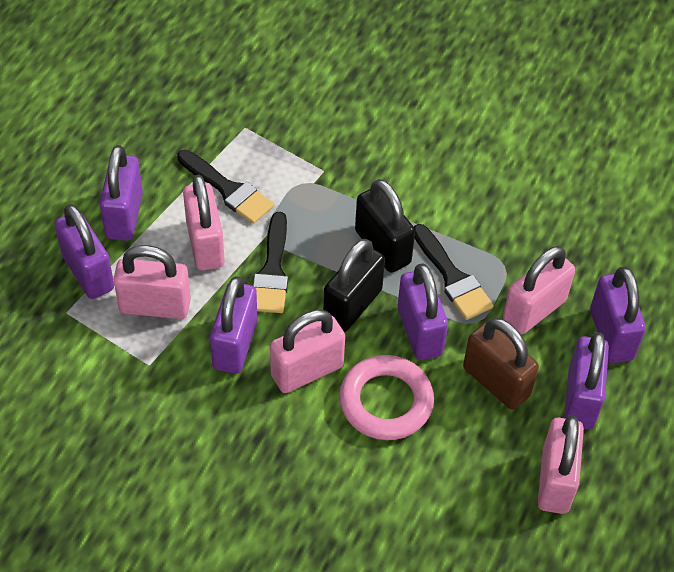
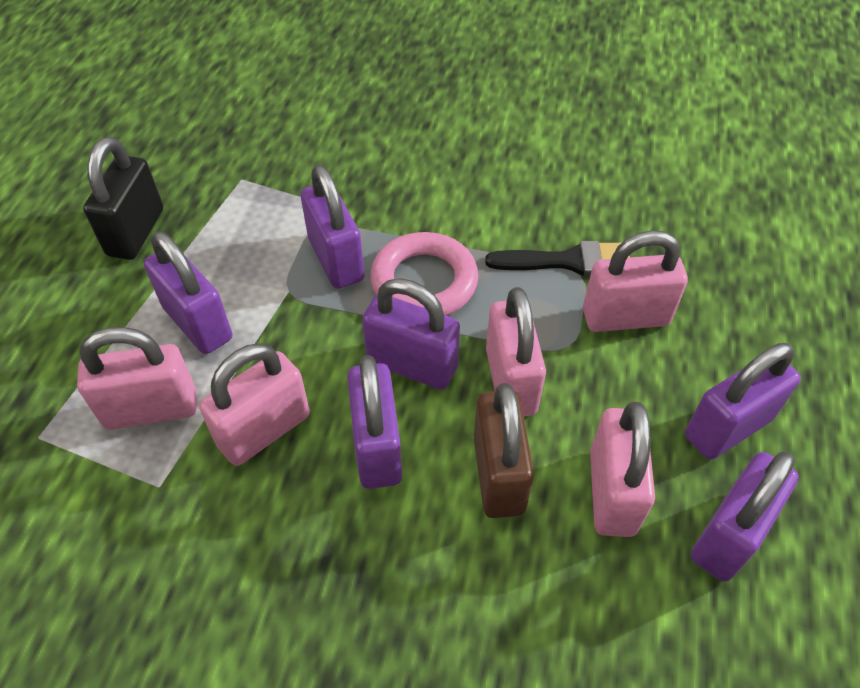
black brush: [177,150,274,224] [253,212,288,313] [414,224,494,320] = 3 -> [485,241,630,276] = 1
black padlock: [323,239,385,332] [355,179,415,273] = 2 -> [83,137,163,260] = 1

